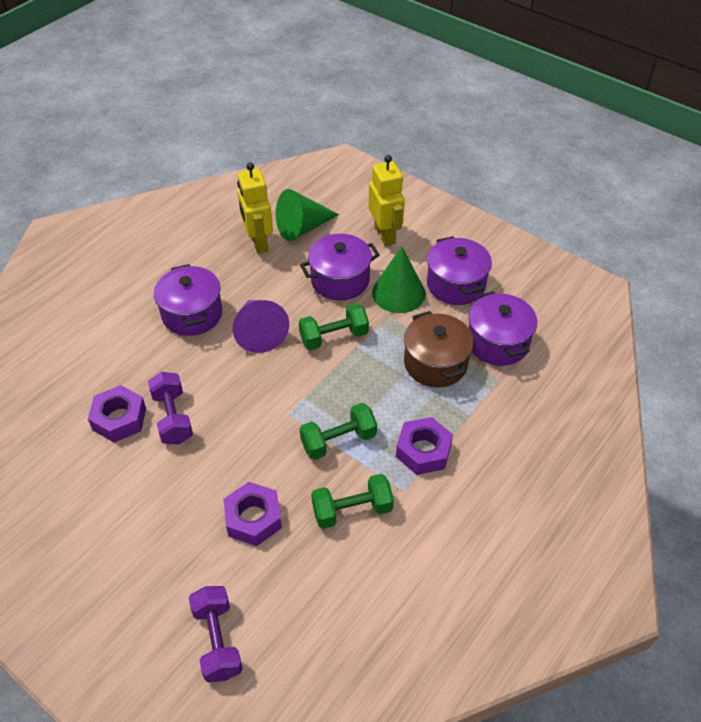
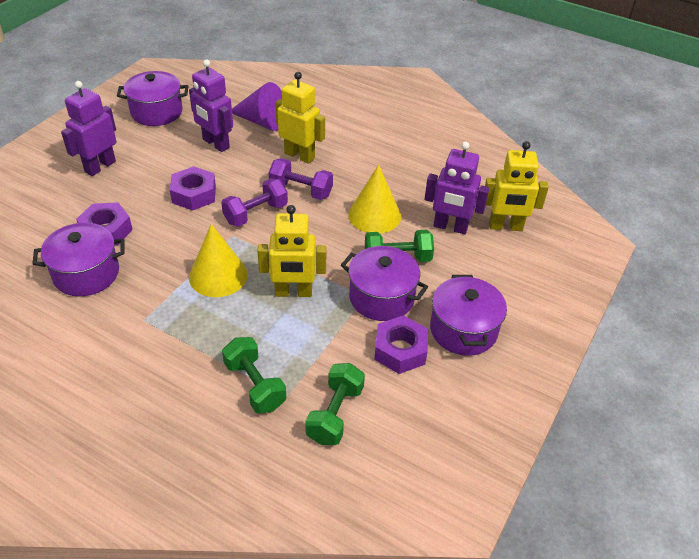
brown pot: [404,311,474,388] = 1 -> none = 0
green cone: [276,189,339,241] [372,246,426,313] = 2 -> none = 0
purple robot: none = 0 -> [61,81,116,176] [189,59,233,152] [425,141,489,234] = 3
yellow cone: none = 0 -> [189,224,248,297] [348,165,401,233] = 2
yellow robot: [237,163,273,254] [369,155,405,246] = 2 -> [257,205,327,297] [275,72,325,164] [485,141,549,231] = 3

